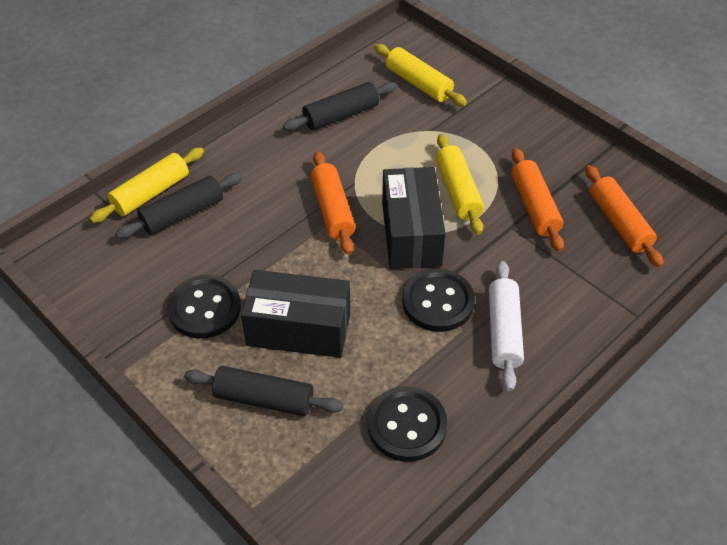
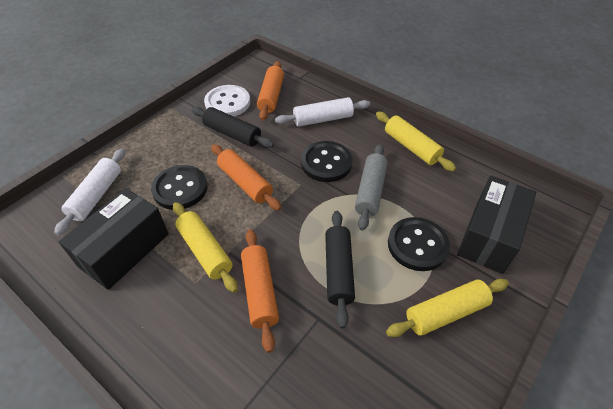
black rolling pin: [116,173,243,238] [184,366,343,416] [283,82,397,131] = 3 -> [192,107,274,148] [325,211,355,329] = 2
grey rolling pin: none = 0 -> [355,144,388,231] = 1
white button: none = 0 -> [204,85,250,116] = 1
white rolling pin: [489,261,524,391] = 1 -> [54,148,125,236] [275,97,370,127] = 2

